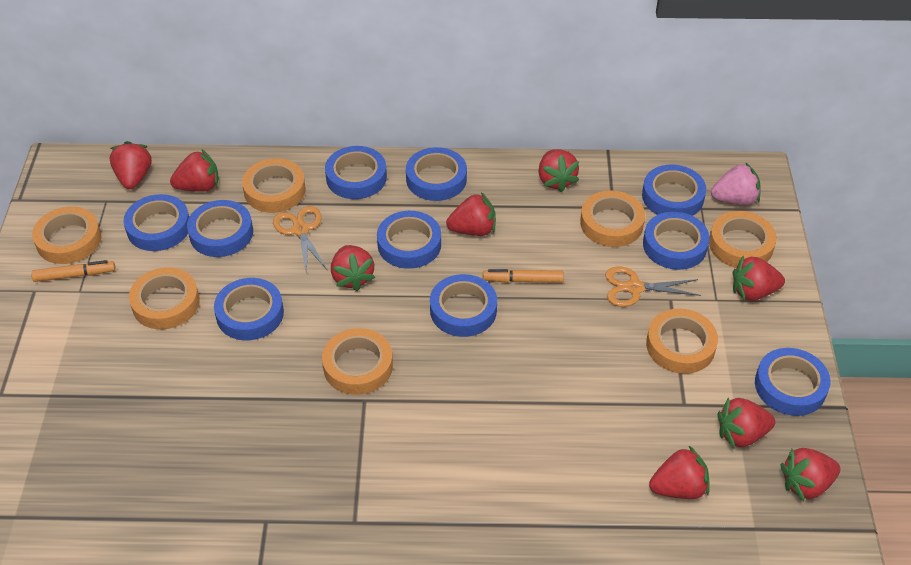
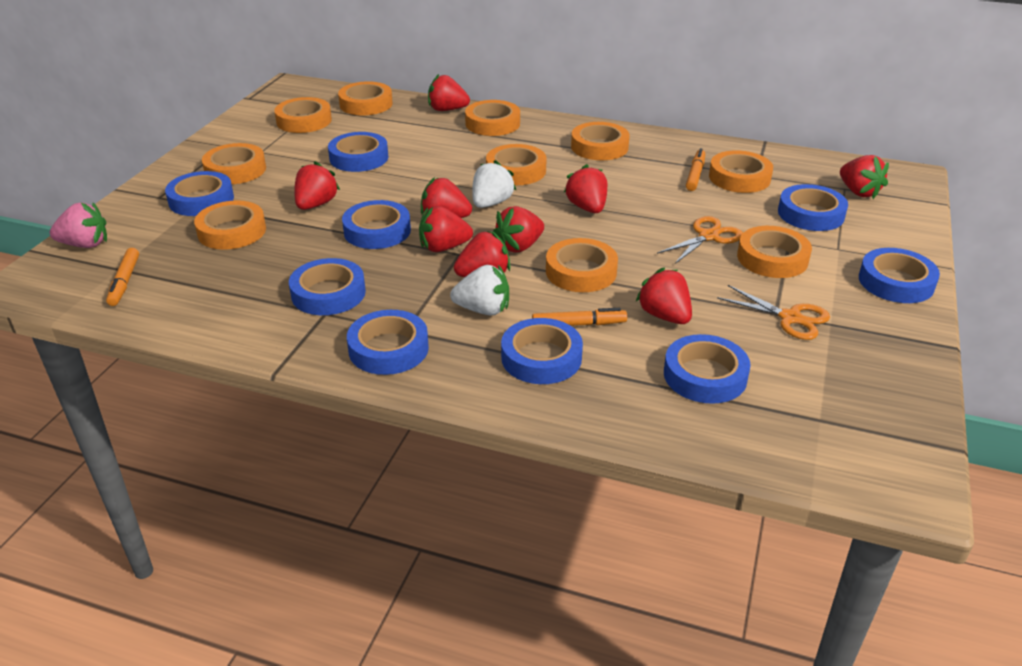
blue tape: [124,194,189,251] [187,200,253,257] [214,278,284,340] [325,146,387,199] [377,211,441,269] [406,147,467,201] [430,274,497,337] [642,165,706,216] [643,212,710,270] [755,348,831,416] = 10 -> [165,171,234,216] [289,258,366,315] [328,132,388,172] [342,200,411,249] [347,310,429,375] [501,318,583,384] [664,334,750,404] [778,184,848,231] [859,248,940,303] = 9
orange marker: [31,260,115,282] [483,269,564,283] = 2 -> [106,248,139,306] [532,308,627,326] [686,148,705,191] = 3
orange tape: [32,206,101,264] [129,267,200,329] [242,158,306,213] [322,328,393,395] [580,190,645,247] [646,309,718,374] [709,211,777,268] = 7 -> [194,201,266,250] [202,143,266,184] [274,97,332,133] [338,81,393,115] [465,100,520,136] [486,144,547,185] [546,238,618,292] [571,122,630,160] [709,151,773,193] [737,226,812,278] = 10
white strawberry: none = 0 -> [450,265,509,316] [472,160,516,208] = 2

